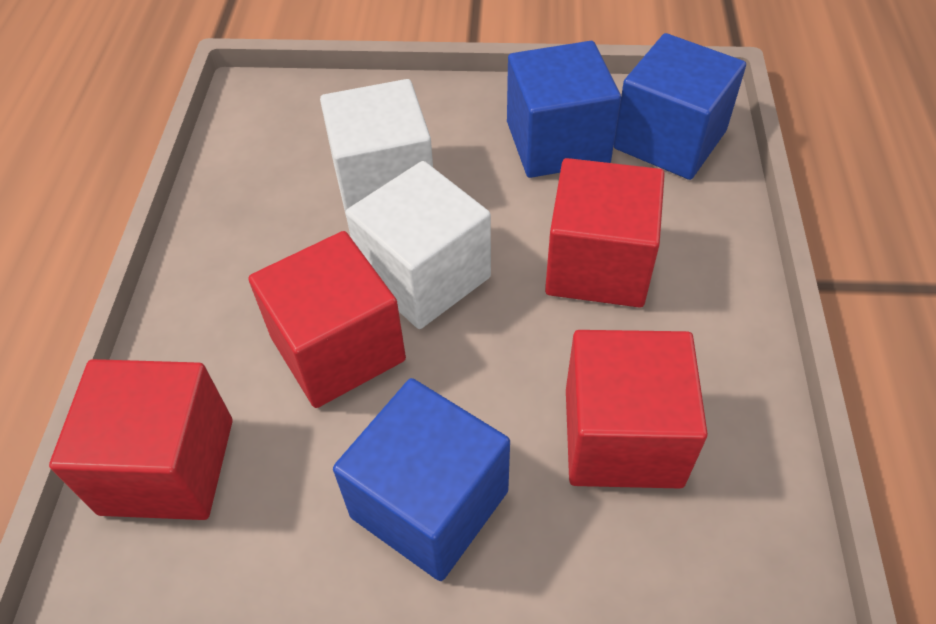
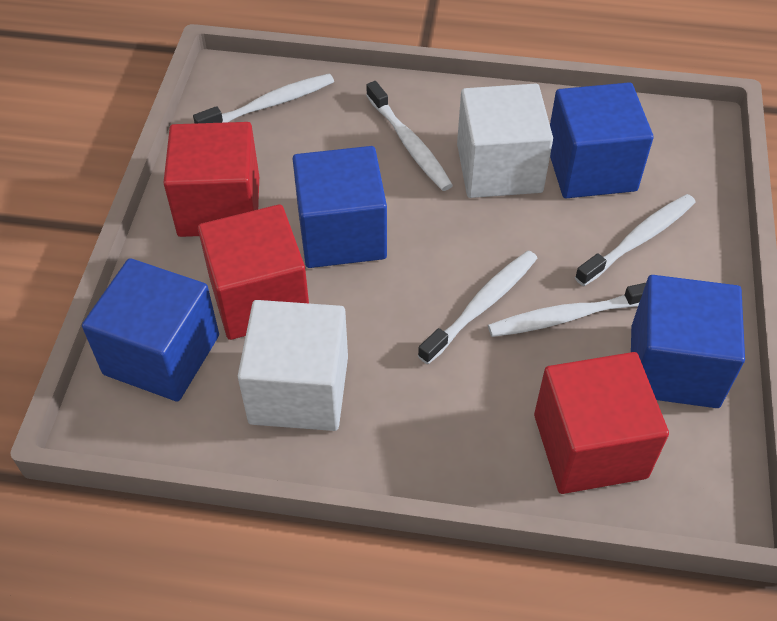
blue cube: [333,378,510,581] [507,41,621,178] [614,33,746,180] = 3 -> [82,258,219,402] [292,146,387,268] [550,82,653,198] [631,275,745,408] = 4
red cube: [49,359,233,520] [248,231,406,408] [545,158,665,308] [566,330,708,488] = 4 -> [163,122,259,237] [198,204,309,340] [534,352,669,494] = 3
white toothbrush: none = 0 -> [193,74,334,123] [366,81,453,191] [418,250,538,364] [488,283,646,337] [575,194,696,286] = 5

